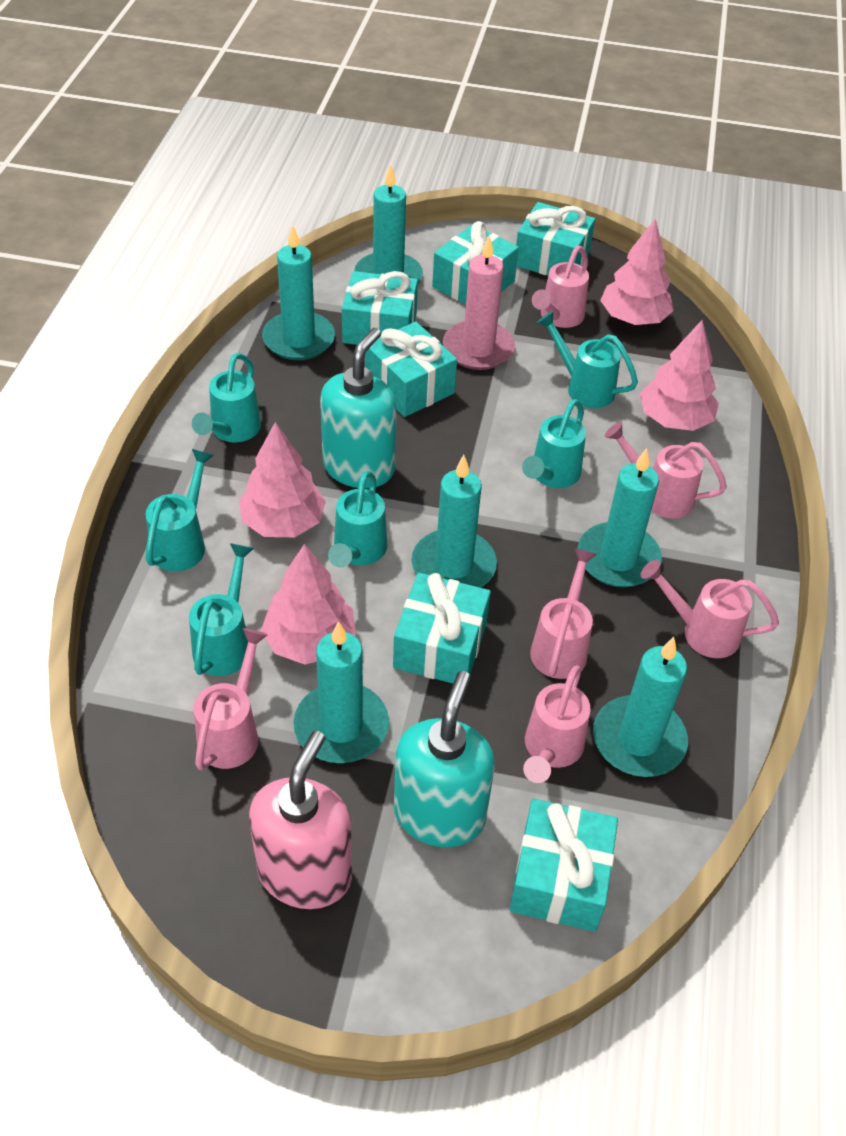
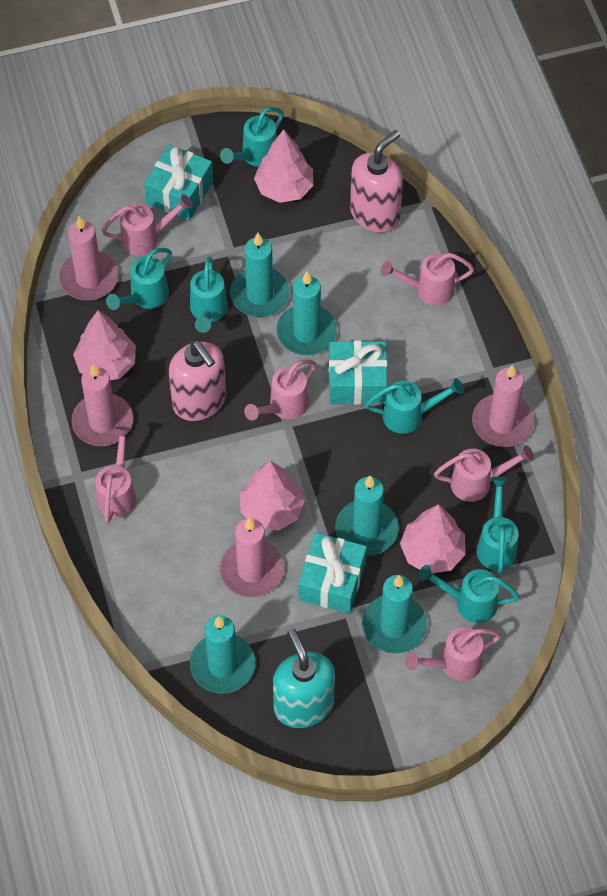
pink candle: [443,235,515,370] = 1 -> [59,216,119,301] [71,364,133,446] [220,518,284,597] [472,364,534,447] = 4
pink soap dispenser: [249,731,352,909] = 1 -> [169,340,226,421] [350,130,403,233] = 2
turquoise candle: [262,225,335,360] [293,621,389,763] [354,164,423,283] [412,455,497,588] [578,448,662,587] [593,637,688,777] = 6 -> [190,615,255,694] [230,233,290,317] [277,271,337,355] [335,476,399,556] [362,575,427,654] = 5
turquoise gift: [342,271,418,345] [365,322,457,417] [393,573,491,683] [432,221,519,304] [509,799,618,932] [516,202,595,276] = 6 -> [144,144,213,221] [298,533,367,614] [329,341,387,405] = 3
turquoise soap dispenser: [320,328,397,488] [394,671,495,847] = 2 -> [273,628,335,728] = 1

